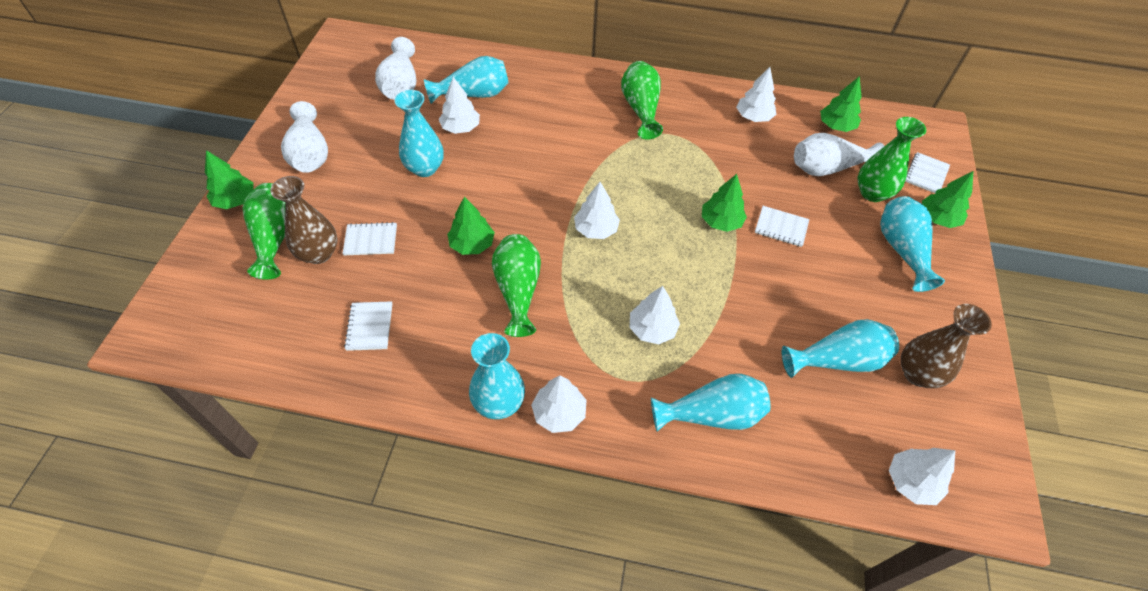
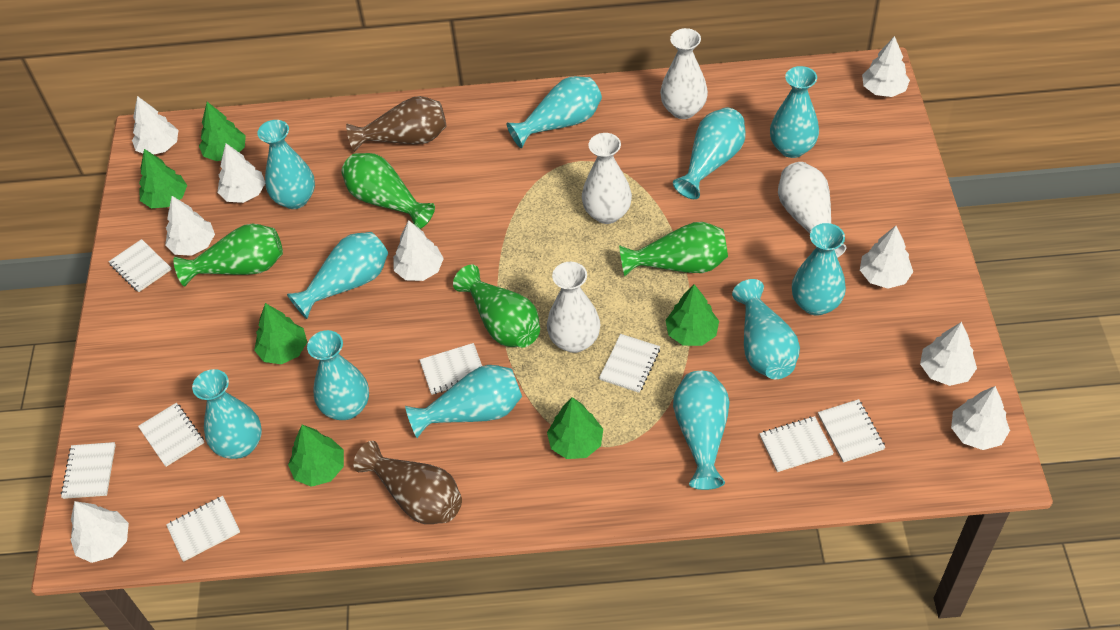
green tree: [205,150,254,209] [447,196,495,255] [702,174,747,232] [820,76,861,132] [922,171,973,228] = 5 -> [139,149,187,208] [199,102,246,161] [254,303,307,364] [288,425,344,487] [547,397,603,459] [665,284,719,346] = 6
turquoise vase: [395,90,444,177] [424,56,509,104] [469,333,525,419] [651,374,770,431] [782,319,899,378] [880,196,945,292] = 6 -> [192,369,262,459] [257,120,315,209] [287,232,388,319] [307,330,369,420] [405,365,522,438] [507,76,602,148] [673,107,745,199] [673,371,730,490] [732,279,800,379] [770,66,819,158] [792,223,846,316] = 11
white notebook: [342,222,397,255] [344,301,392,351] [755,206,809,247] [905,152,950,193] = 4 -> [61,442,116,499] [108,239,172,292] [138,403,204,467] [166,496,240,561] [420,343,482,395] [599,334,660,393] [759,416,834,472] [818,399,885,463] = 8
white tree: [439,77,480,134] [531,375,586,433] [574,182,620,239] [630,286,680,344] [736,67,777,122] [889,448,955,505] = 6 -> [70,501,129,563] [132,96,178,155] [165,196,215,256] [217,143,265,203] [393,220,444,281] [860,226,913,289] [862,36,910,97] [920,322,977,386] [951,386,1010,450] = 9
white vase: [281,101,328,173] [375,37,416,100] [794,133,884,176] = 3 -> [547,262,600,353] [582,133,632,224] [660,28,708,119] [778,162,846,258] = 4

